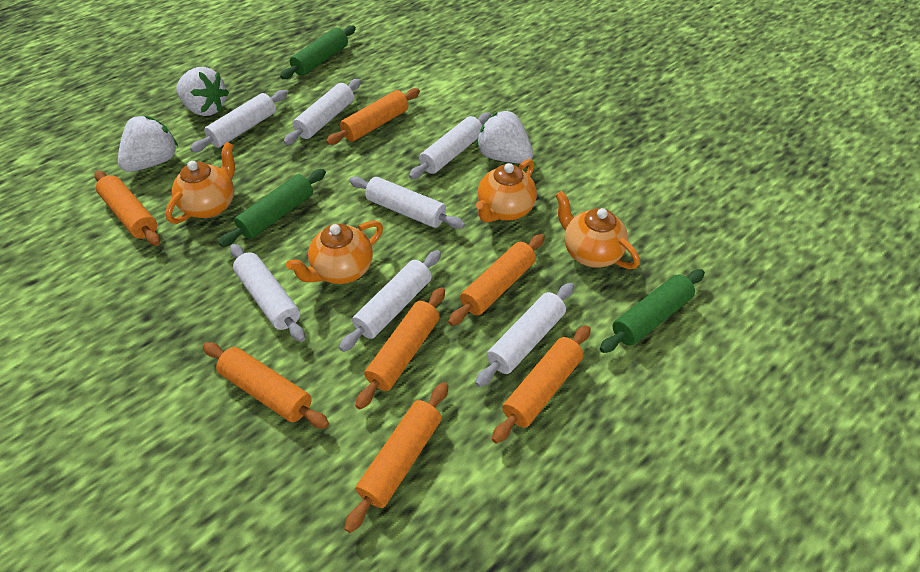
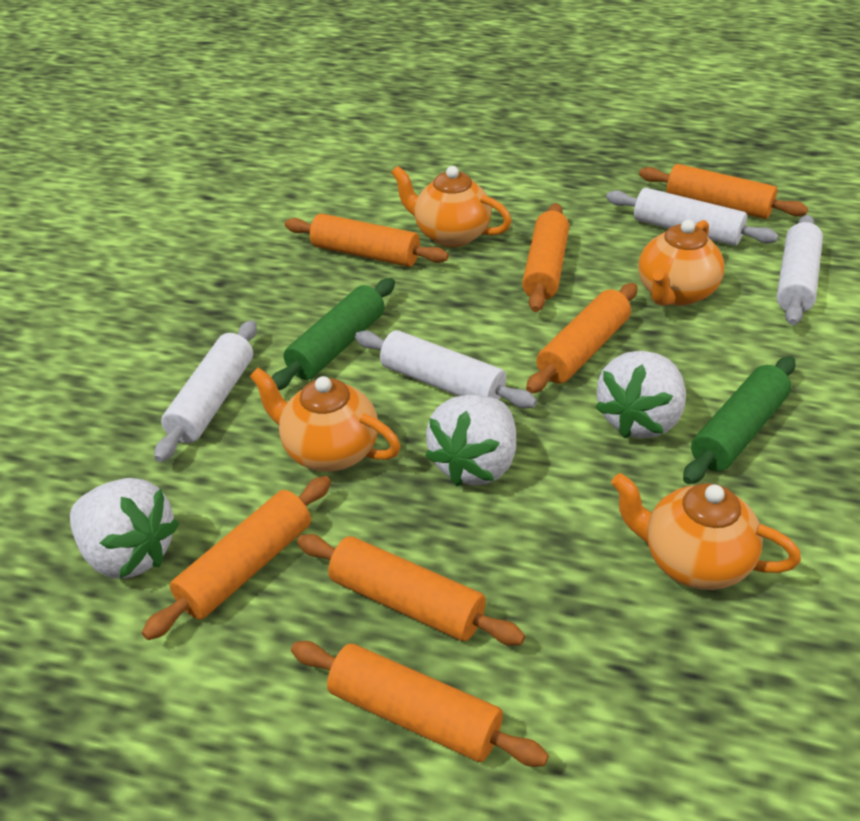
green rolling pin: [219,169,326,247] [280,25,356,79] [600,269,705,353] = 3 -> [271,278,395,390] [683,356,796,484] = 2
white rolling pin: [190,90,288,152] [230,244,305,342] [284,79,361,145] [339,250,441,352] [349,176,465,229] [409,112,491,179] [475,283,574,387] = 7 -> [154,320,257,462] [355,330,537,408] [606,188,778,246] [776,215,823,325] = 4

